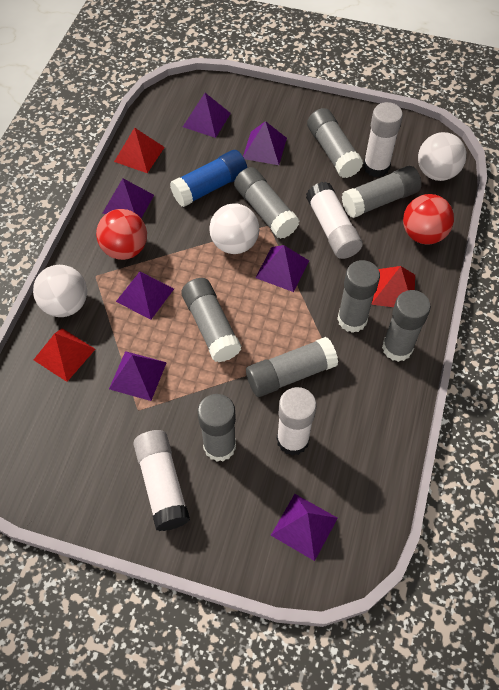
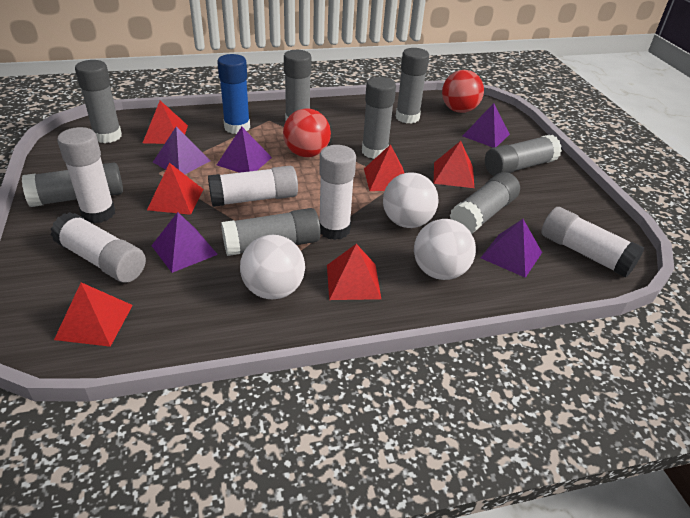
purple pyramid: [103,179,154,218] [109,351,167,401] [116,272,174,320] [183,93,231,138] [243,121,287,165] [255,245,309,292] [271,494,338,561] = 7 -> [151,212,218,273] [153,126,210,174] [217,127,272,173] [463,103,510,148] [481,219,542,278] = 5
red pyramid: [34,328,95,382] [114,128,165,173] [371,266,415,307] = 3 -> [54,282,133,347] [143,100,188,144] [147,163,204,215] [327,244,381,300] [364,144,404,191] [434,141,474,188] = 6
white glue stick: [133,430,190,531] [277,387,317,456] [306,182,363,259] [363,102,403,177] = 4 -> [51,212,146,283] [57,127,115,223] [208,166,298,207] [319,145,356,240] [541,207,644,278] = 5

